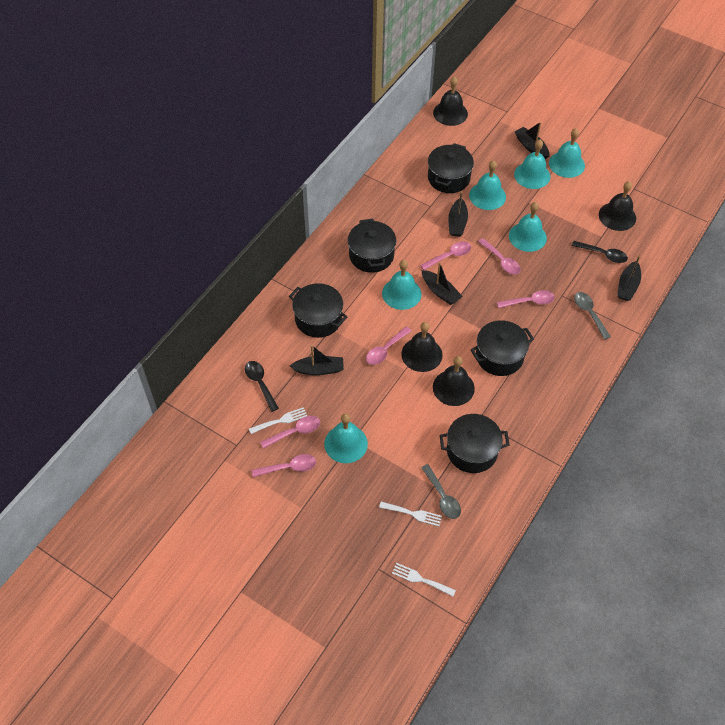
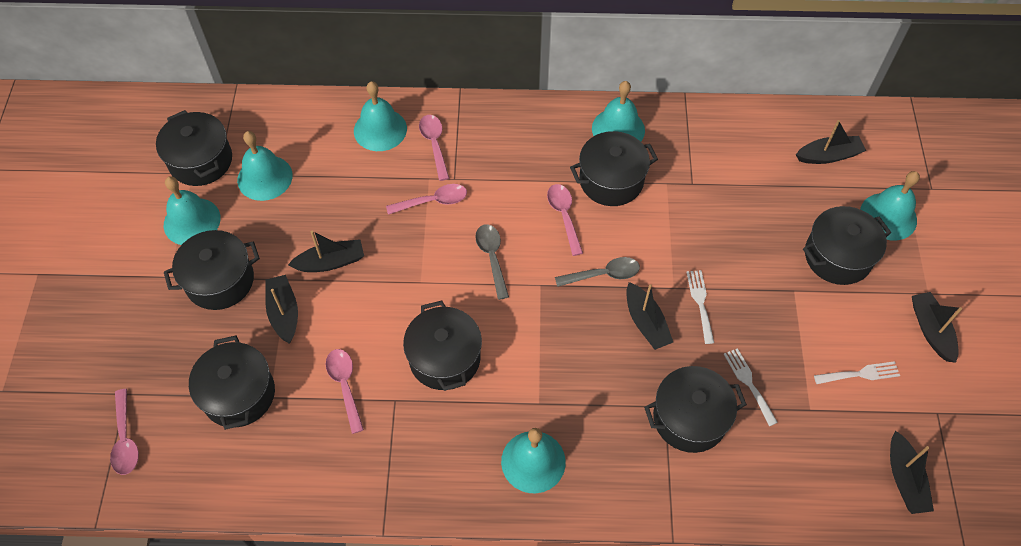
black bell: [401,322,442,372] [433,76,468,126] [433,356,475,406] [599,181,636,231] = 4 -> none = 0
black boat: [290,345,344,375] [422,262,463,305] [448,191,468,237] [515,122,549,159] [617,256,641,301] = 5 -> [265,275,298,343] [288,231,364,272] [626,282,673,350] [796,120,866,164] [890,431,934,514] [912,292,962,363] = 6
black pot: [289,283,347,338] [348,219,396,273] [428,143,474,193] [440,414,510,473] [471,320,534,376] = 5 -> [156,110,232,186] [164,230,260,310] [189,335,275,430] [403,301,482,391] [570,131,658,206] [644,366,747,453] [803,206,891,285] = 7
black spoon: [245,361,279,412] [572,241,628,263] = 2 -> none = 0
pink spoon: [252,454,316,477] [260,416,320,449] [366,326,412,365] [420,241,471,270] [478,238,521,275] [497,290,555,308] = 6 -> [110,389,139,475] [326,349,364,434] [386,184,467,215] [419,115,449,181] [547,184,583,256] = 5

